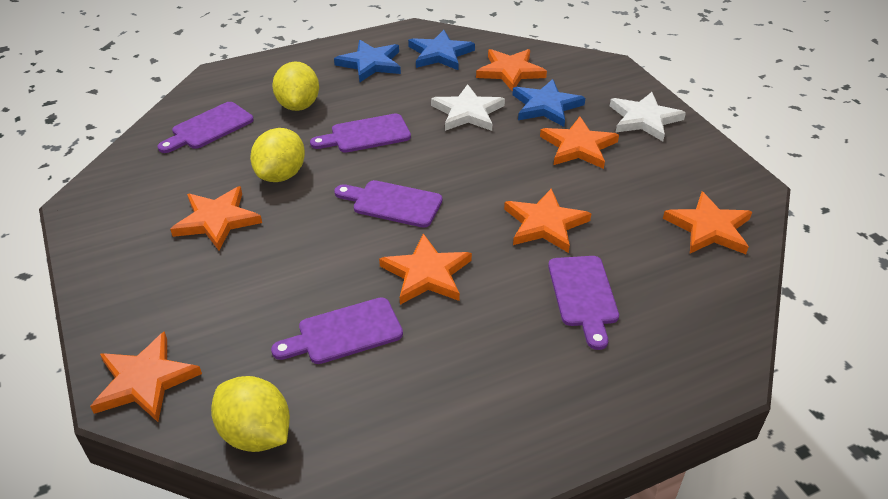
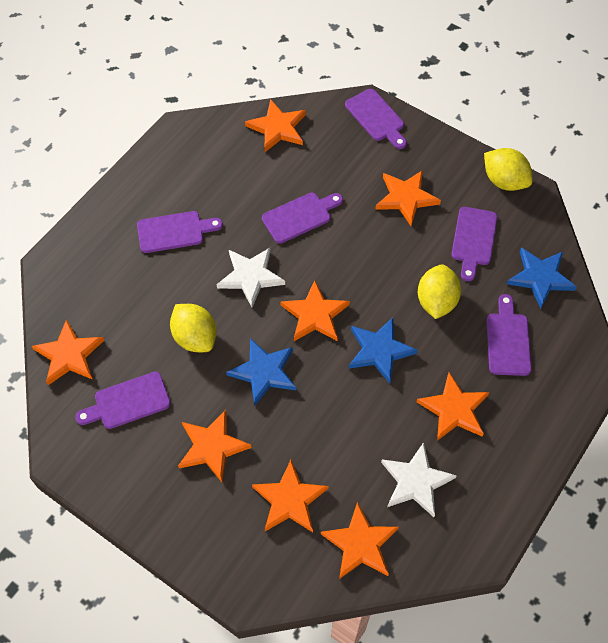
orange star: [90,331,202,422] [170,186,262,250] [379,234,472,305] [476,49,547,92] [504,188,591,253] [540,117,619,169] [663,192,752,254] = 7 -> [32,319,104,385] [178,410,251,482] [245,99,306,152] [252,460,328,532] [280,280,350,341] [321,502,399,579] [375,170,441,226] [417,372,489,441] = 8
purple cutting board: [158,102,254,153] [271,297,403,364] [310,114,411,153] [334,180,442,227] [548,256,619,350] = 5 -> [75,372,171,429] [137,211,223,253] [262,193,343,244] [345,89,407,149] [451,207,497,281] [486,294,531,376] = 6

